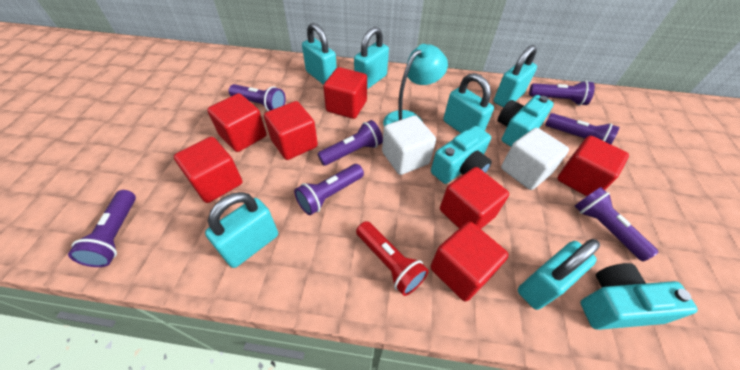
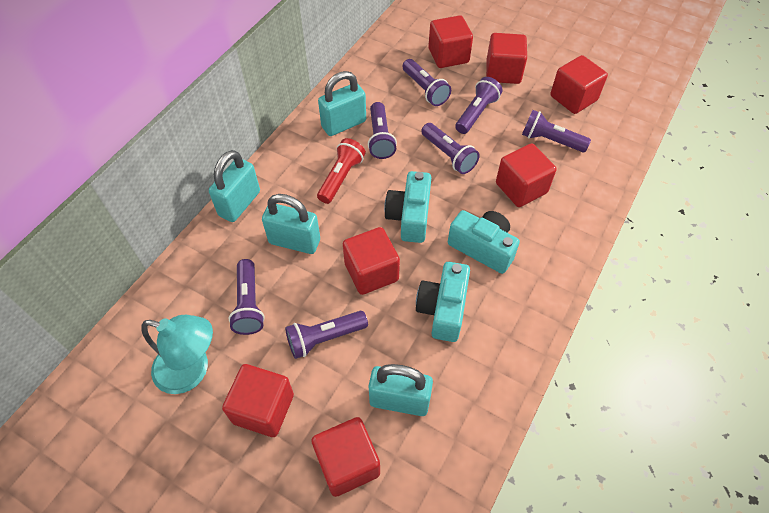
turquoise padlock: [205,192,278,268] [302,23,337,85] [354,27,389,89] [443,73,494,133] [494,45,537,108] [518,239,600,310] = 6 -> [209,150,260,222] [262,194,320,254] [318,71,366,136] [369,364,433,416] = 4
white cube: [382,115,436,175] [501,128,569,190] = 2 -> none = 0

